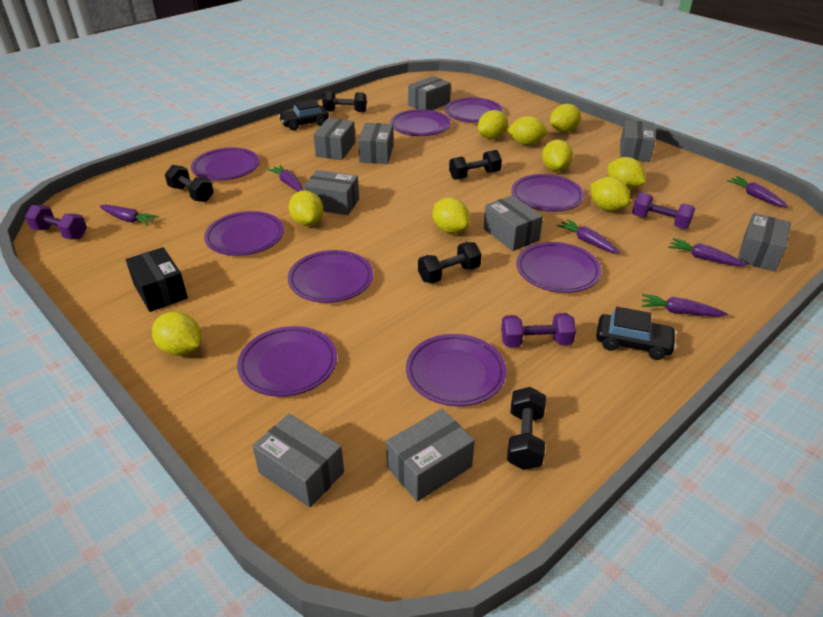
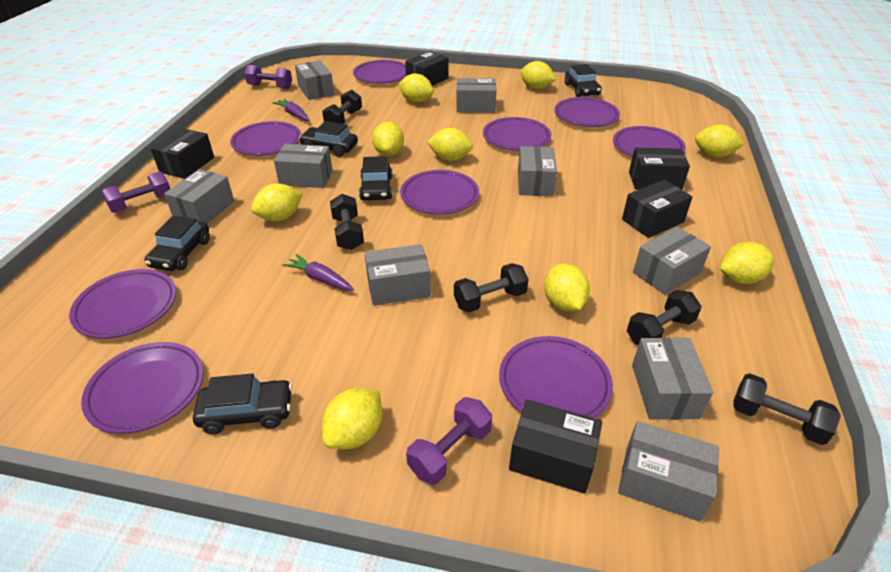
black box: [126,247,188,312] = 1 -> [150,128,214,179] [405,51,449,86] [509,400,602,494] [622,180,692,238] [629,148,690,190] = 5
black car: [278,99,329,131] [596,307,677,360] = 2 -> [144,216,210,271] [193,374,292,434] [299,121,358,157] [359,156,393,200] [565,64,602,97] = 5
purple carrot: [100,204,159,226] [267,165,304,192] [557,219,620,254] [642,294,728,317] [668,238,747,266] [727,176,788,208] = 6 -> [272,98,309,121] [282,254,354,291] = 2

